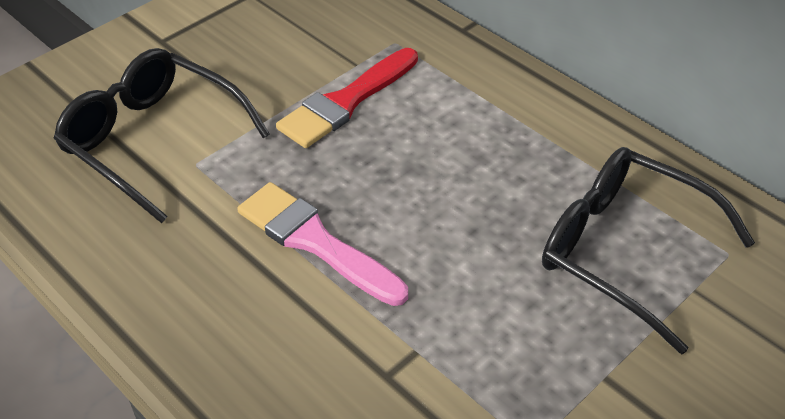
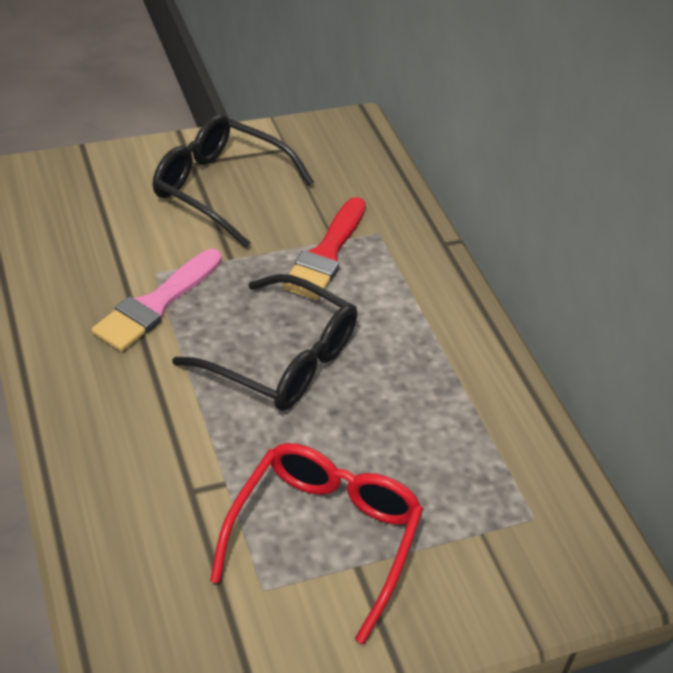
red glasses: none = 0 -> [210,443,423,644] = 1

